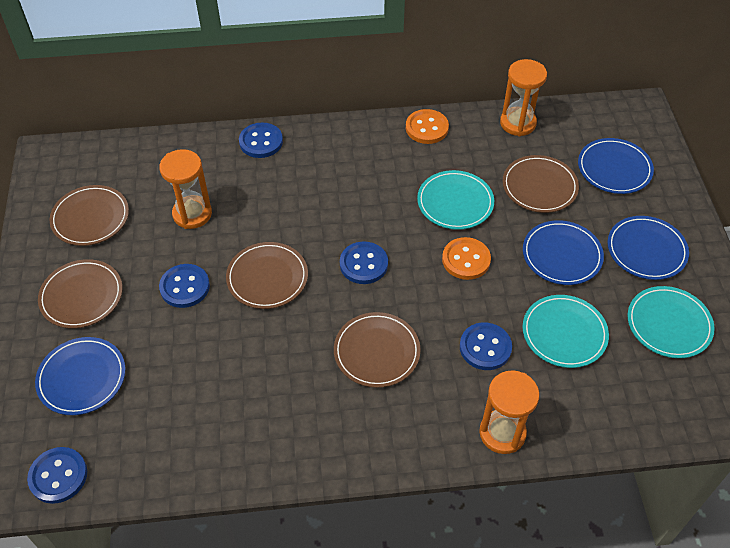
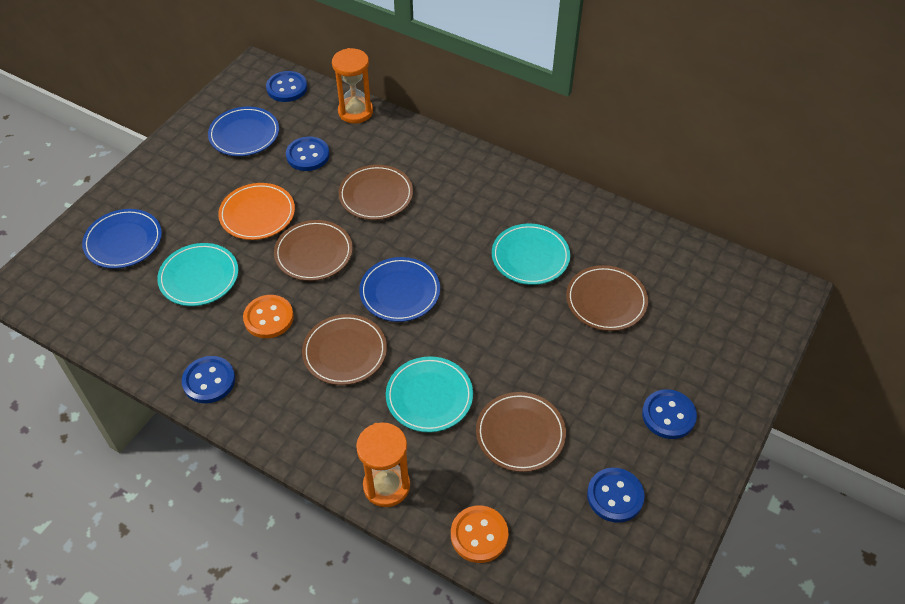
blue plate: [35,337,126,415] [523,220,604,285] [578,138,654,194] [607,216,689,280] = 4 -> [82,209,162,269] [208,107,279,156] [359,257,440,322] = 3
orange hourglass: [159,149,212,229] [479,370,539,454] [500,59,547,136] = 3 -> [332,48,373,124] [356,423,410,507] = 2
orange plate: none = 0 -> [218,183,295,240] = 1

